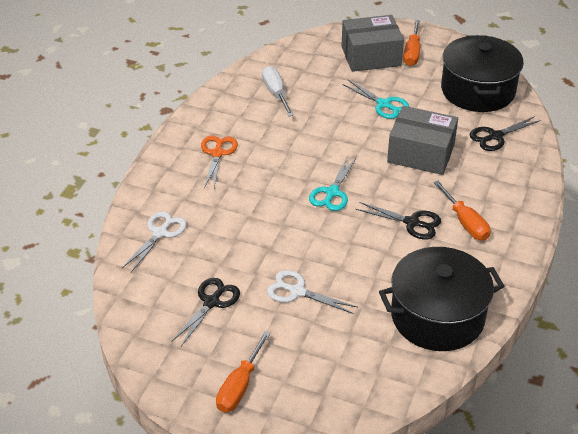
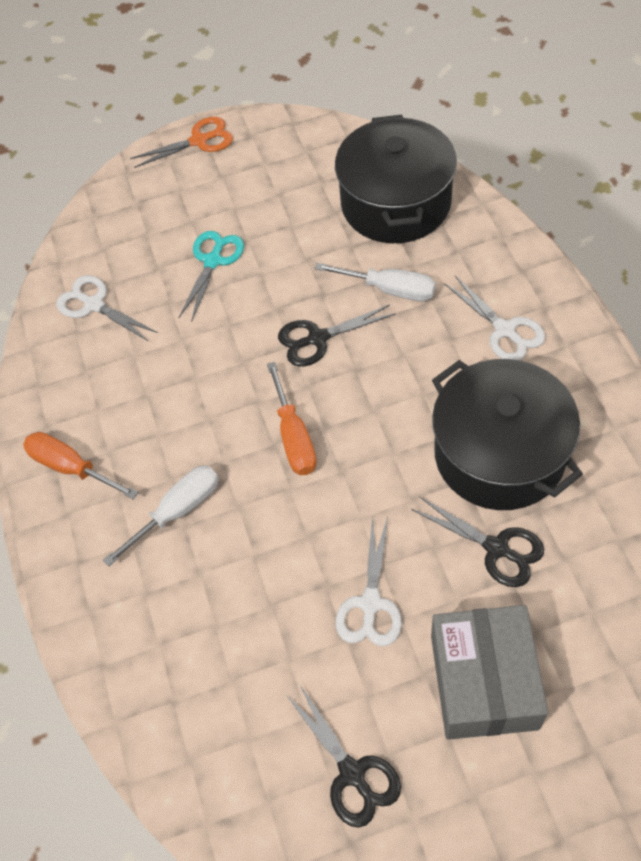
grey box: [342,15,404,72] [387,106,458,175] = 2 -> [431,605,548,740] = 1
orange screwdriver: [216,331,271,412] [403,20,420,66] [433,181,491,241] = 3 -> [23,432,138,499] [267,362,317,475] = 2
turquoise scissors: [309,158,356,211] [342,80,409,119] = 2 -> [179,231,244,322] = 1
white scissors: [122,211,187,272] [267,270,357,314] = 2 -> [56,275,158,342] [336,515,402,647] [444,276,545,360] = 3
white screwdriver: [262,66,294,116] = 1 -> [103,466,219,567] [315,263,436,301] = 2

